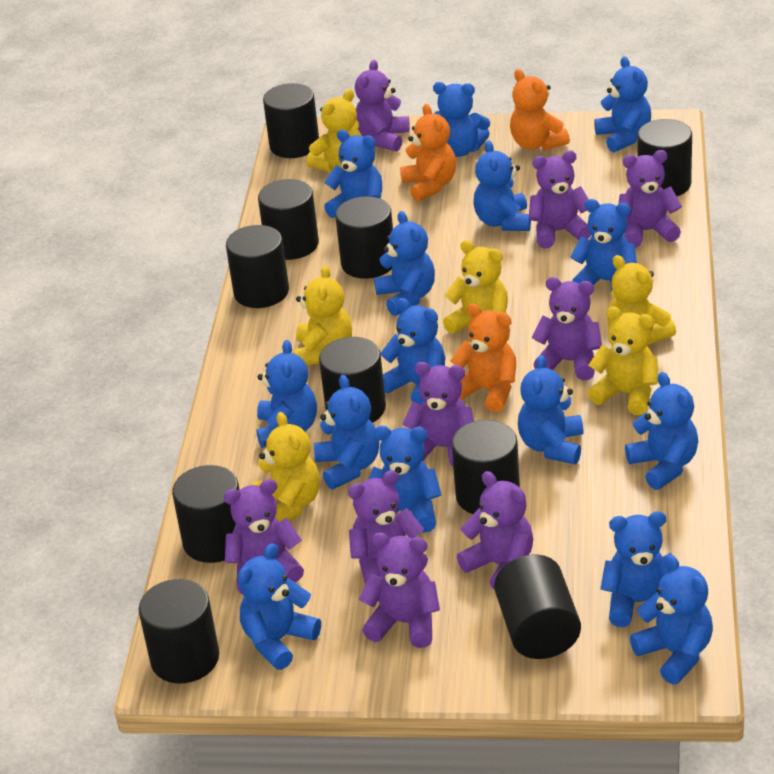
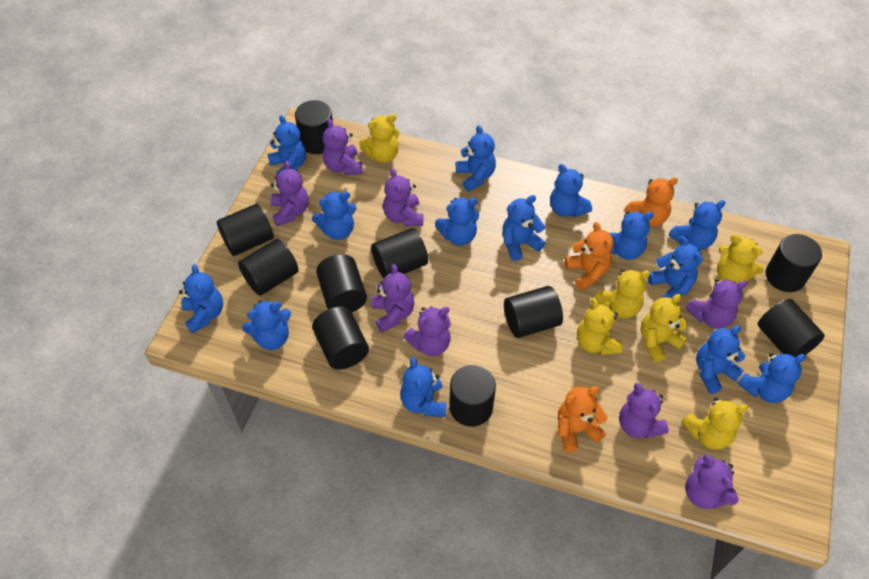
blue teddy bear: [238,543,321,670] [256,340,317,448] [314,375,379,489] [324,130,382,218] [369,426,442,533] [374,211,435,316] [380,298,445,405] [433,82,490,157] [474,141,531,231] [518,355,584,464] [570,199,637,291] [594,56,651,153] [600,511,672,627] [625,372,698,490] [630,554,713,684] = 15 -> [179,264,223,334] [242,300,291,350] [267,115,306,175] [312,191,356,240] [400,357,447,417] [435,197,479,246] [456,125,496,191] [503,195,546,261] [550,164,592,217] [608,211,654,260] [648,236,703,299] [669,200,726,250] [696,325,745,394] [737,353,806,403] = 14
purple teddy bear: [224,479,304,594] [348,470,428,585] [355,60,410,152] [359,533,440,648] [402,362,474,466] [457,471,533,590] [528,150,591,248] [531,277,602,380] [618,150,682,248] = 9 -> [271,161,309,226] [322,118,363,175] [372,264,414,332] [383,168,423,226] [403,306,451,356] [619,383,669,438] [685,454,739,509] [686,279,748,329] = 8

